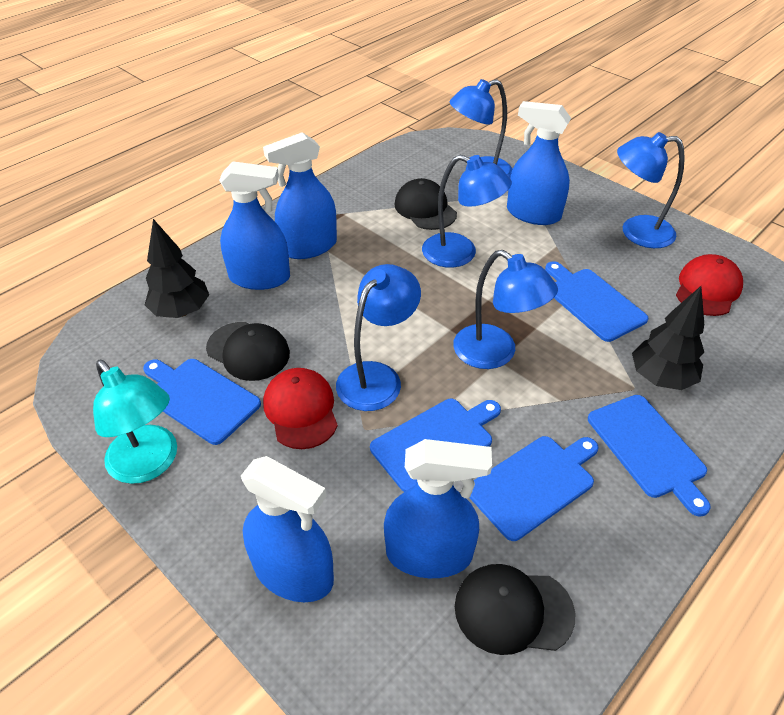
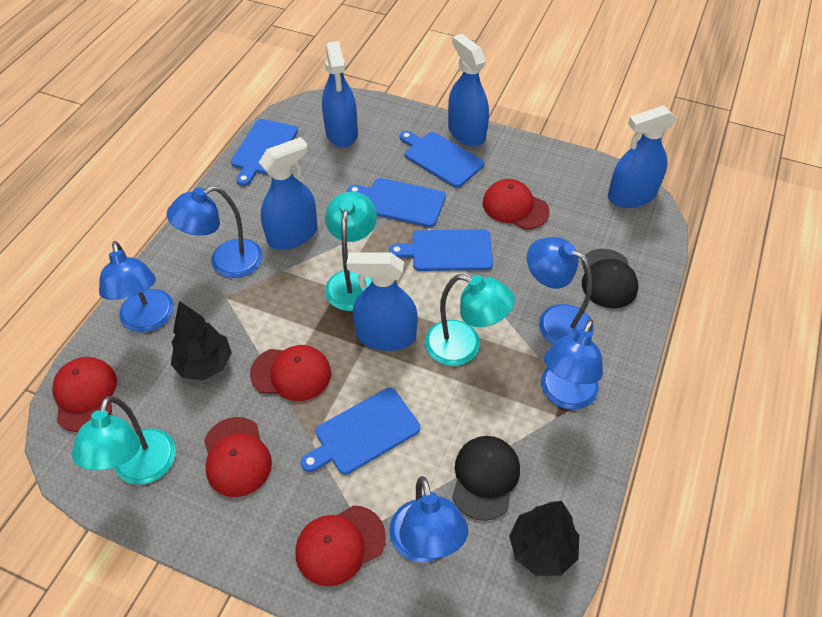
black cap: [206,322,290,381] [394,178,457,230] [455,564,575,655] = 3 -> [452,436,520,521] [581,249,638,308] = 2
red cap: [263,368,338,449] [676,254,743,316] = 2 -> [52,357,117,432] [204,417,272,497] [250,345,331,401] [295,505,386,586] [483,179,550,229] = 5
turquoise lamp: [93,360,177,484] = 1 -> [72,396,176,485] [325,192,377,311] [425,274,515,366] = 3

